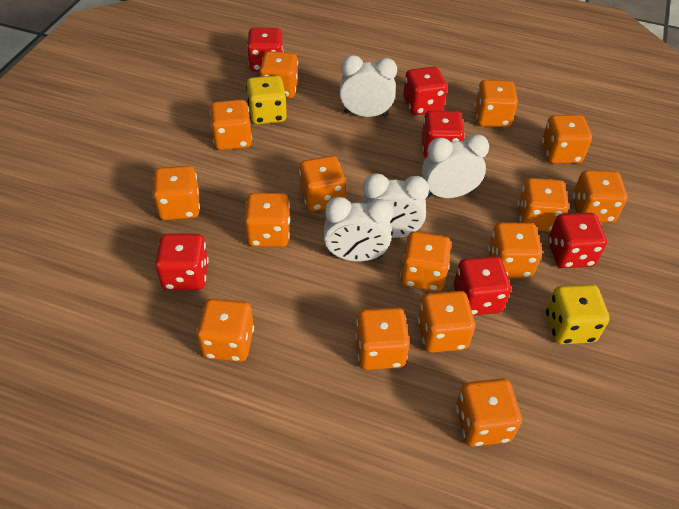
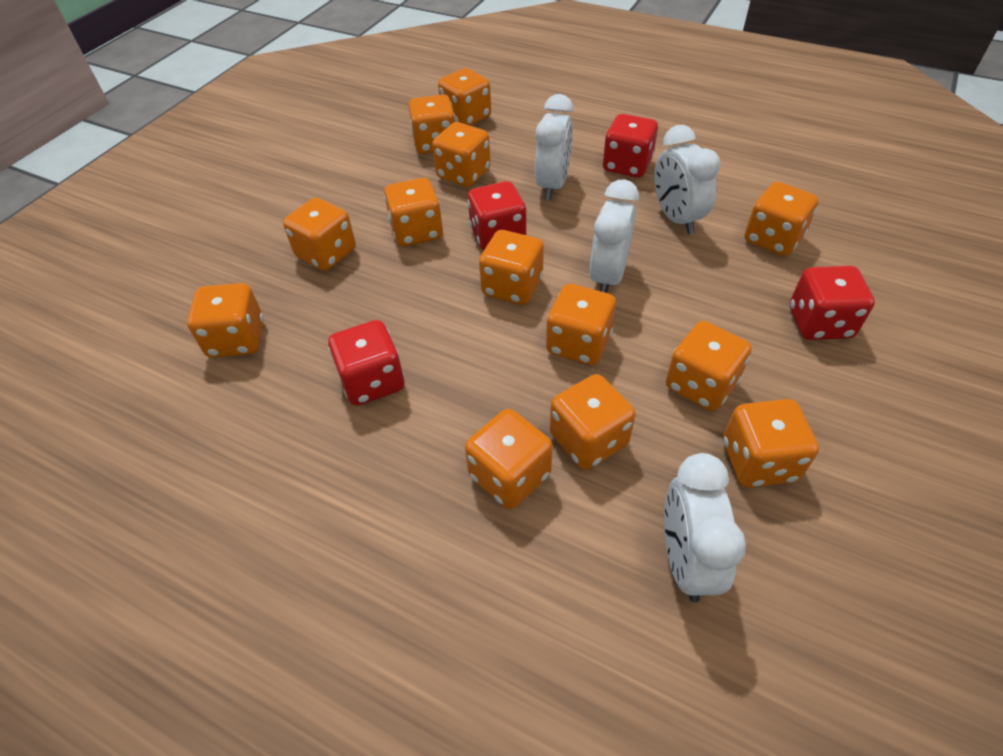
orange dice: [153,166,200,220] [197,299,254,362] [210,100,252,150] [244,193,290,247] [259,51,298,98] [299,156,346,211] [355,308,410,370] [400,231,451,291] [418,291,475,353] [456,378,522,447] [474,80,518,127] [488,222,542,278] [517,178,569,232] [542,115,592,164] [572,170,627,223] = 15 -> [187,283,264,358] [283,198,356,271] [384,178,443,247] [409,94,455,154] [432,122,491,187] [438,68,491,126] [465,409,553,509] [479,230,544,305] [546,284,616,365] [550,374,636,470] [666,321,752,411] [723,399,819,488] [744,182,819,256] = 13
red dice: [155,234,209,290] [247,28,284,72] [403,67,447,115] [422,110,465,158] [454,256,511,315] [548,213,607,268] = 6 -> [328,320,405,406] [468,181,526,250] [603,114,658,177] [790,266,875,340] = 4
yellow dice: [246,75,287,125] [546,284,609,344] = 2 -> none = 0

